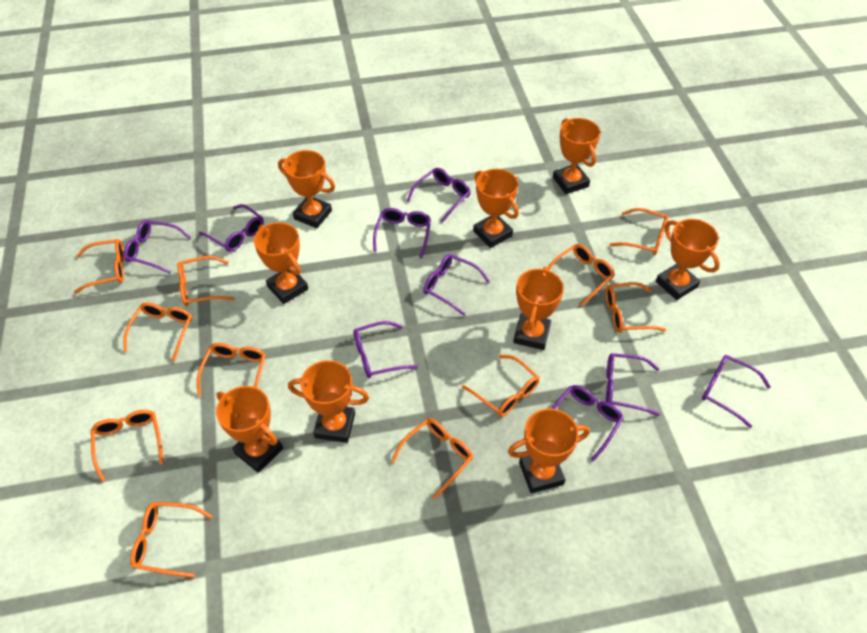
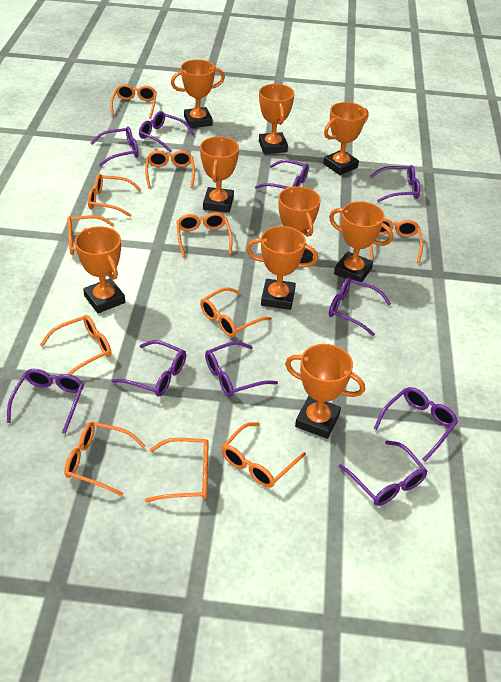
purple glasses: [124,220,191,273] [199,204,264,252] [353,321,418,378] [373,208,431,259] [407,168,471,223] [423,254,490,316] [551,385,623,462] [606,353,660,416] [702,355,771,428] = 9 -> [7,369,84,434] [91,126,139,166] [111,340,186,397] [139,111,194,153] [205,341,278,397] [255,160,309,189] [329,278,391,336] [339,441,427,506] [370,165,420,202] [374,387,458,462] = 10

